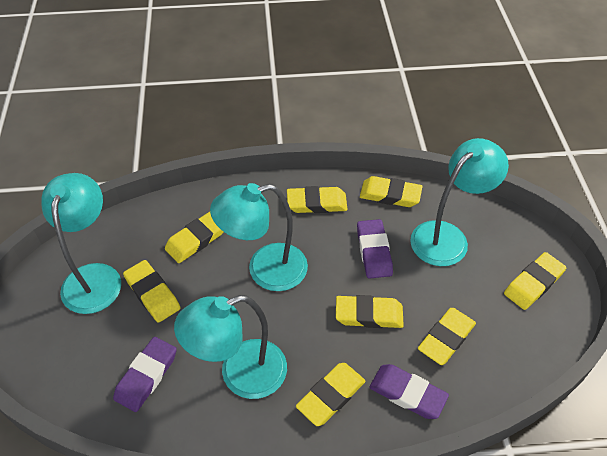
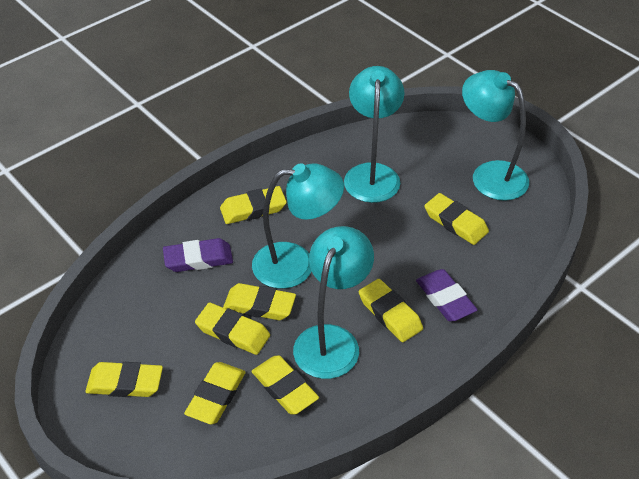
purple eraser: [113,337,177,412] [357,219,393,279] [369,364,449,419] = 3 -> [163,238,233,272] [416,269,478,321] = 2

